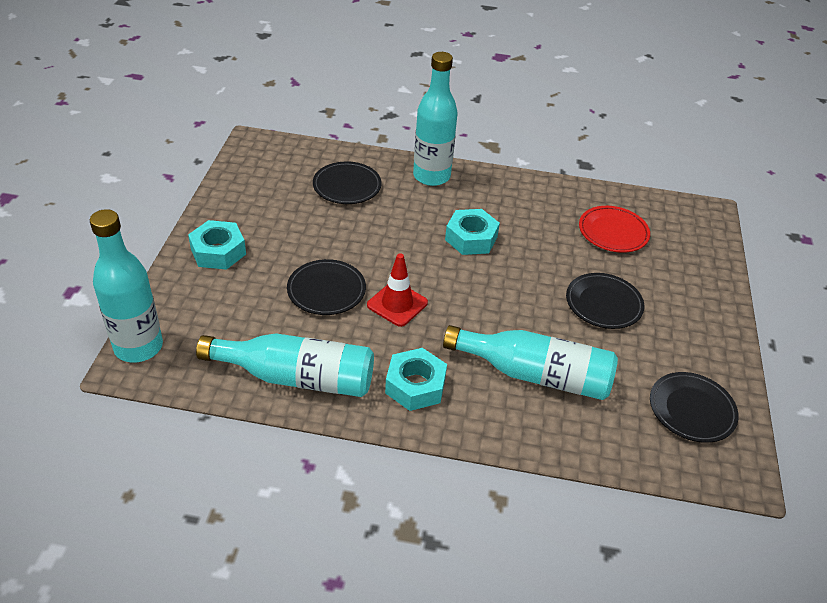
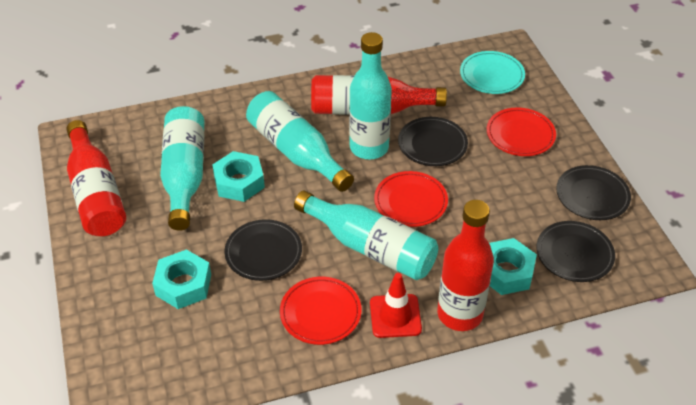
red bottle: none = 0 -> [66,120,126,236] [311,75,447,115] [437,200,494,331] = 3
red plate: [579,206,650,253] = 1 -> [280,277,361,345] [374,171,448,227] [487,107,556,156] = 3
turquoise plate: none = 0 -> [460,51,525,94] = 1

